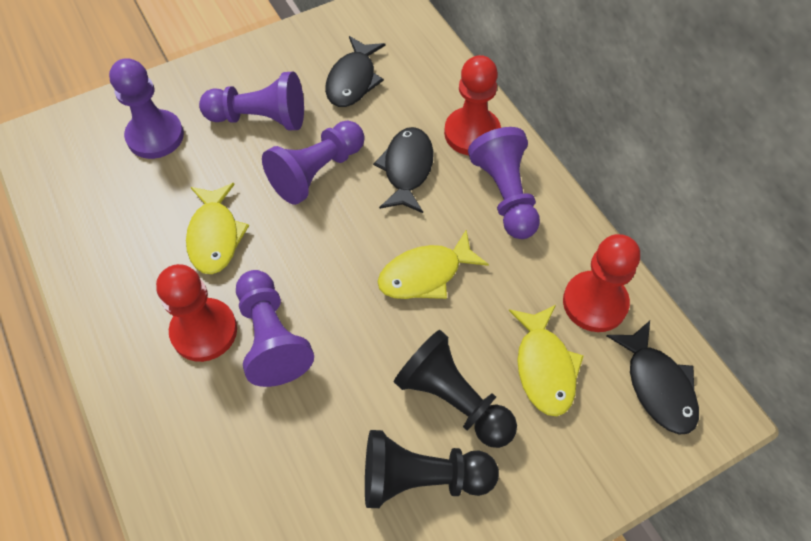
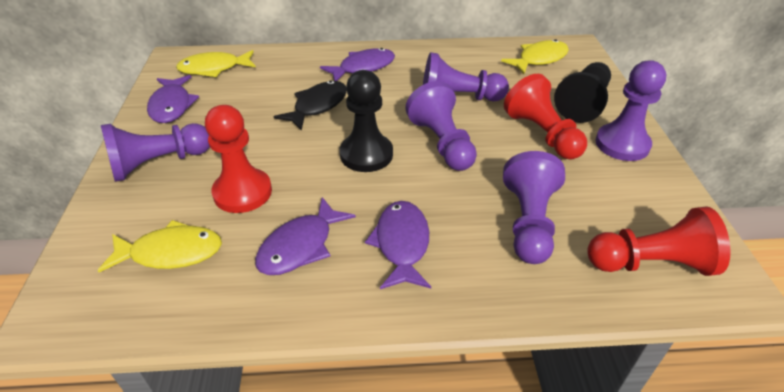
black fish: [325,36,386,107] [373,127,433,213] [607,321,699,435] = 3 -> [274,80,347,130] = 1
purple fish: none = 0 -> [147,75,199,123] [255,197,356,275] [320,48,395,81] [365,201,431,289] = 4

